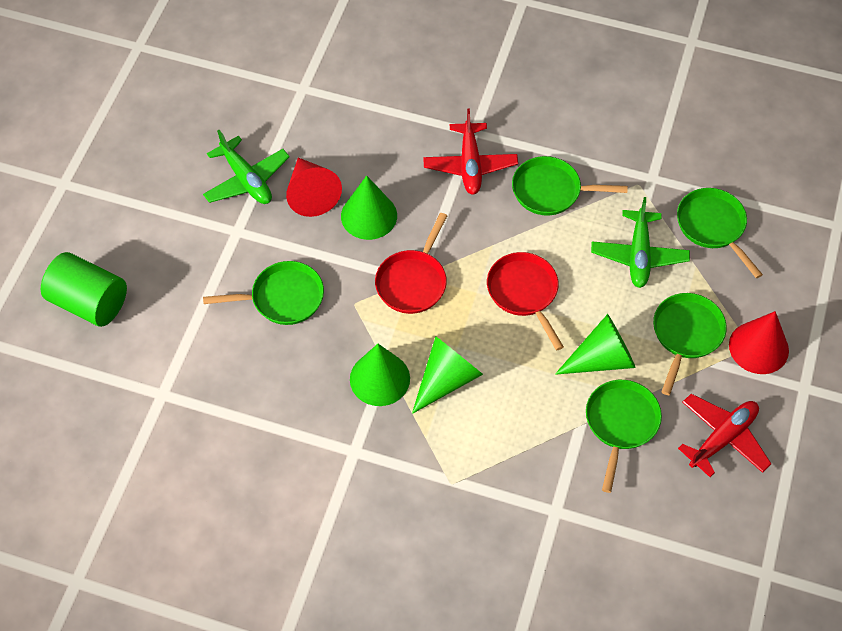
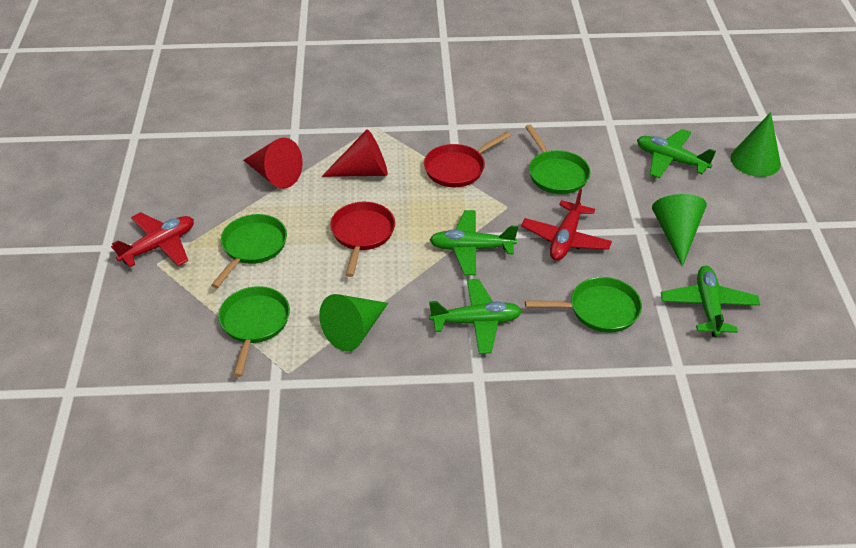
green cone: [341,175,397,240] [350,344,410,406] [412,336,483,414] [555,314,636,375] = 4 -> [319,294,388,351] [652,194,707,267] [731,112,781,177] = 3
green cylinder: [41,252,127,327] = 1 -> none = 0
green pan: [203,261,324,325] [512,156,628,215] [586,380,662,493] [653,293,727,395] [677,188,763,278] = 5 -> [211,214,287,288] [218,286,290,377] [525,124,591,194] [525,277,642,333] = 4
green plane: [203,130,290,204] [591,197,690,288] = 2 -> [429,279,522,354] [430,210,518,275] [637,129,716,178] [661,266,760,337] = 4

